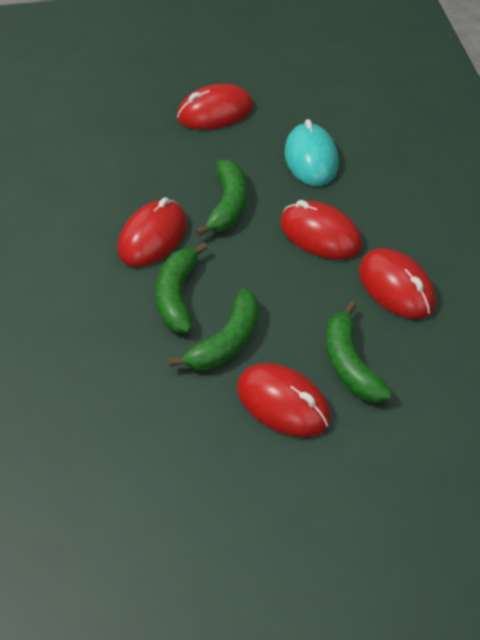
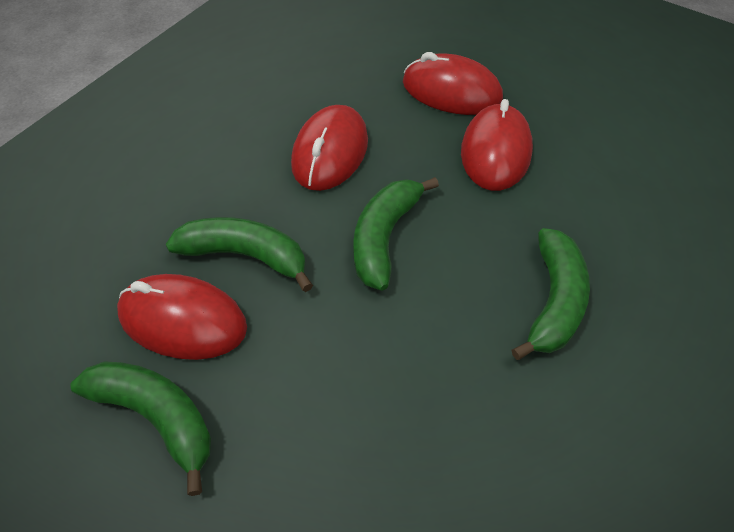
red mouse: [118,197,187,267] [177,84,253,130] [237,363,331,437] [280,200,362,260] [359,248,436,319] = 5 -> [117,274,247,360] [291,105,368,191] [403,52,503,115] [461,99,533,191] = 4
turquoise mouse: [284,119,339,186] = 1 -> none = 0

